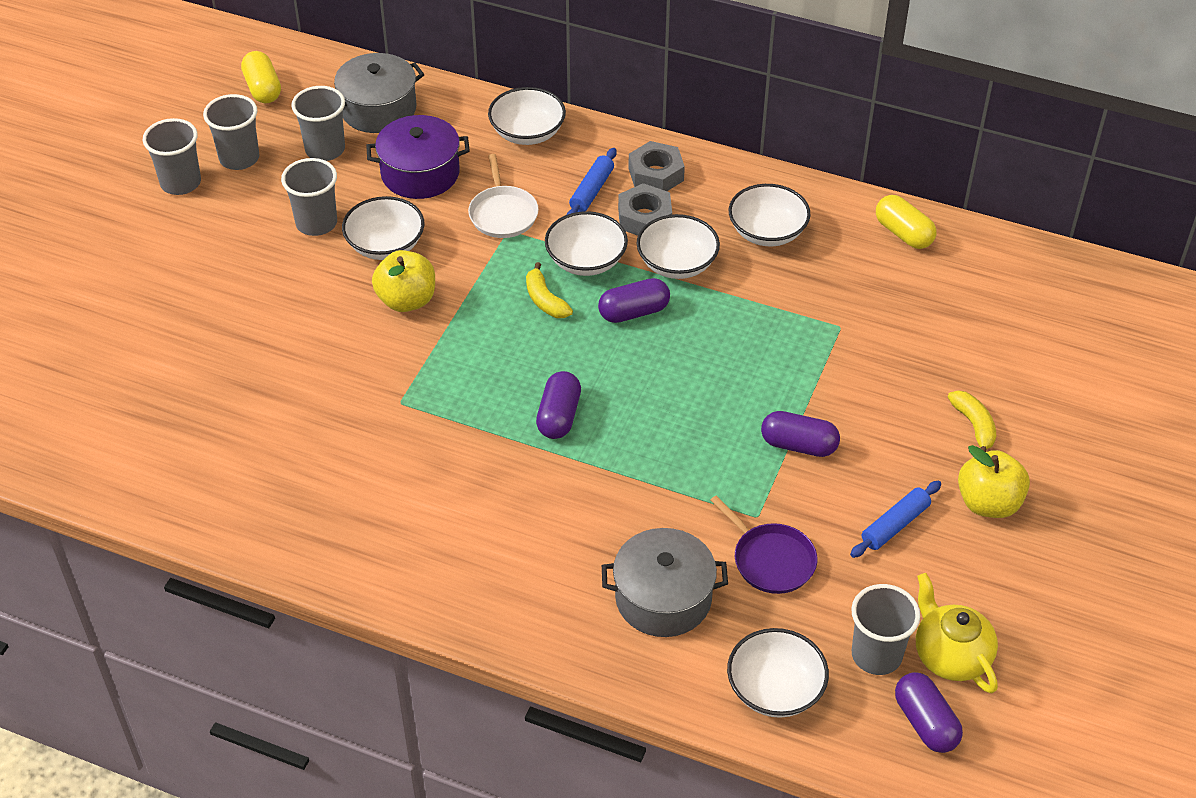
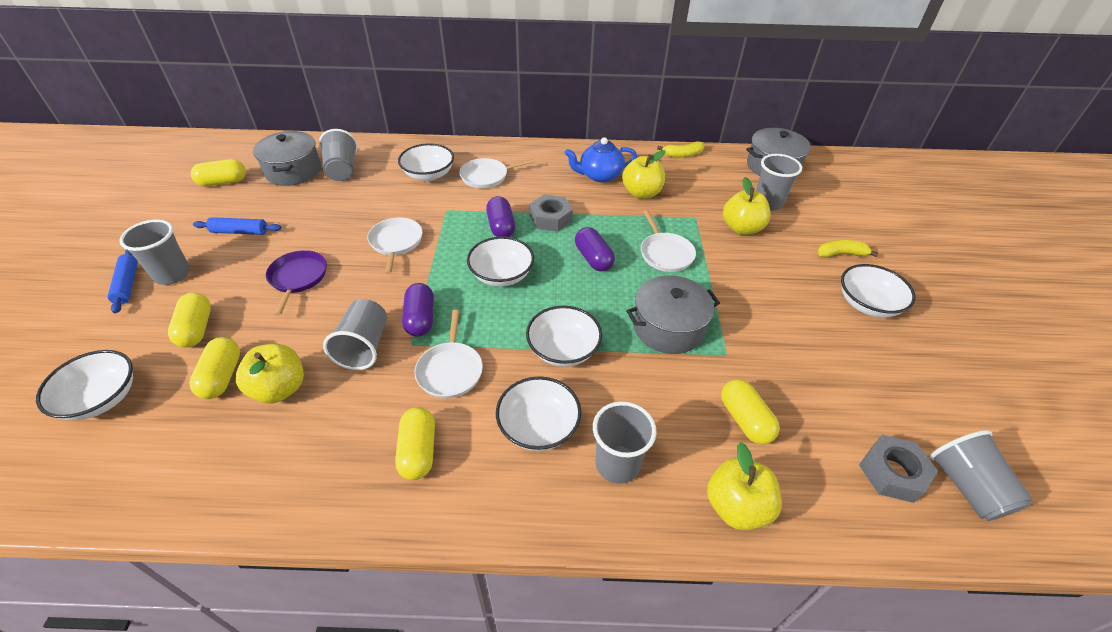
blue teapot: none = 0 -> [565,137,637,182] = 1
grey cup: [142,118,201,195] [203,94,259,170] [281,158,337,236] [291,86,345,161] [851,584,920,675] = 5 -> [120,219,190,285] [319,129,357,181] [323,299,387,370] [593,401,657,484] [756,154,802,211] [930,430,1032,521] = 6
grey pot: [334,53,425,133] [602,528,728,637] = 2 -> [253,131,321,186] [626,275,720,354] [746,128,813,176] = 3
purple capsule: [536,371,581,439] [598,278,670,323] [761,411,840,457] [895,672,963,753] = 4 -> [402,283,434,337] [486,196,515,237] [575,227,615,272] = 3
purple pot: [366,115,470,199] = 1 -> none = 0
white pan: [468,154,539,238] = 1 -> [367,217,423,274] [414,310,483,398] [459,158,535,188] [641,210,696,272] = 4
yellow apple: [372,250,435,312] [958,445,1030,518] = 2 -> [236,344,304,404] [622,150,665,199] [707,442,782,530] [723,177,771,235] = 4
yellow capsule: [241,51,281,103] [876,195,936,249] = 2 -> [168,293,211,348] [189,337,240,399] [191,159,246,186] [395,407,435,480] [721,379,780,445] = 5
yellow teapot: [916,573,998,693] = 1 -> none = 0

